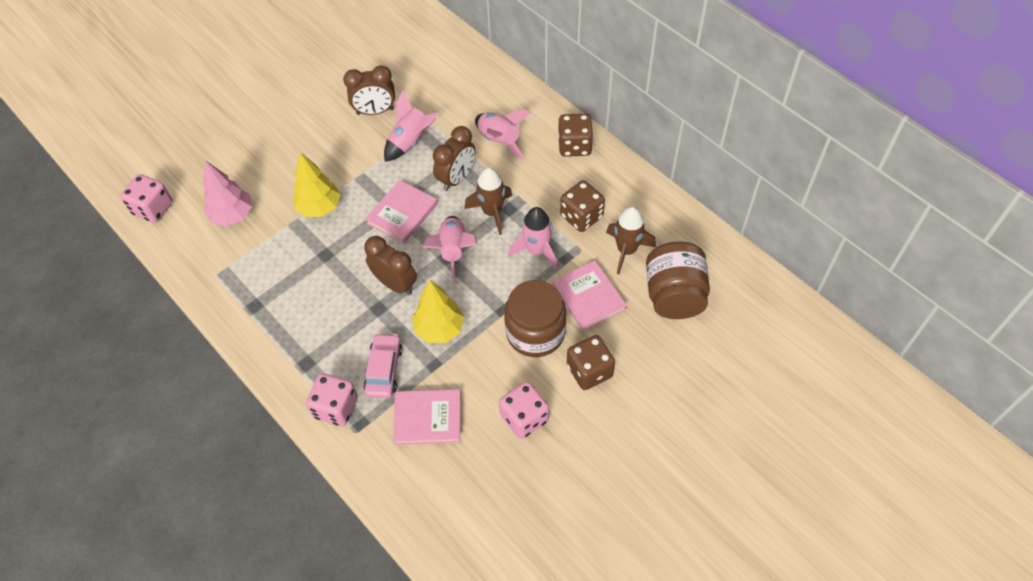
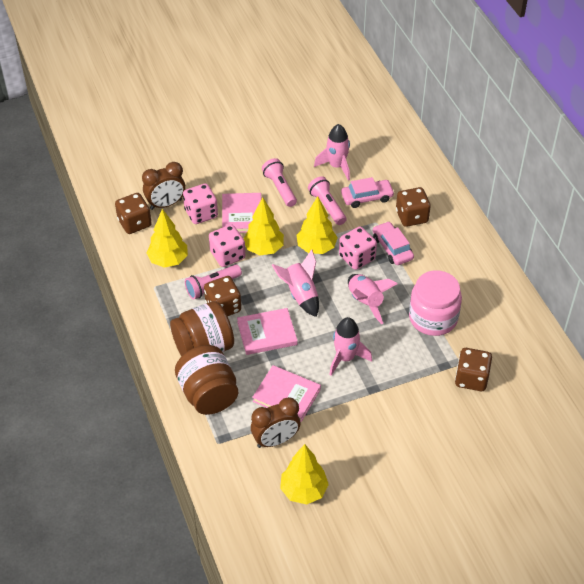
brown clock: [343,65,395,115] [364,236,417,295] [433,126,475,191] = 3 -> [142,162,185,210] [251,397,300,448] = 2
brown dice: [558,114,593,157] [560,180,605,232] [567,335,615,390] = 3 -> [115,193,152,234] [204,276,241,316] [396,187,431,227] [455,348,492,391] = 4
brown rocket: [464,167,512,235] [606,206,656,274] = 2 -> none = 0
pink car: [363,333,403,398] = 1 -> [341,177,395,208] [373,221,414,265] = 2
pink flashlight: none = 0 -> [185,265,242,299] [262,158,297,207] [308,176,347,225] = 3
pink jar: none = 0 -> [409,270,462,336] = 1
pink tree: [203,160,252,226] = 1 -> none = 0
yellow tree: [293,152,341,217] [412,280,464,343] = 2 -> [147,209,188,268] [244,197,284,255] [280,444,329,505] [297,196,338,254] = 4

